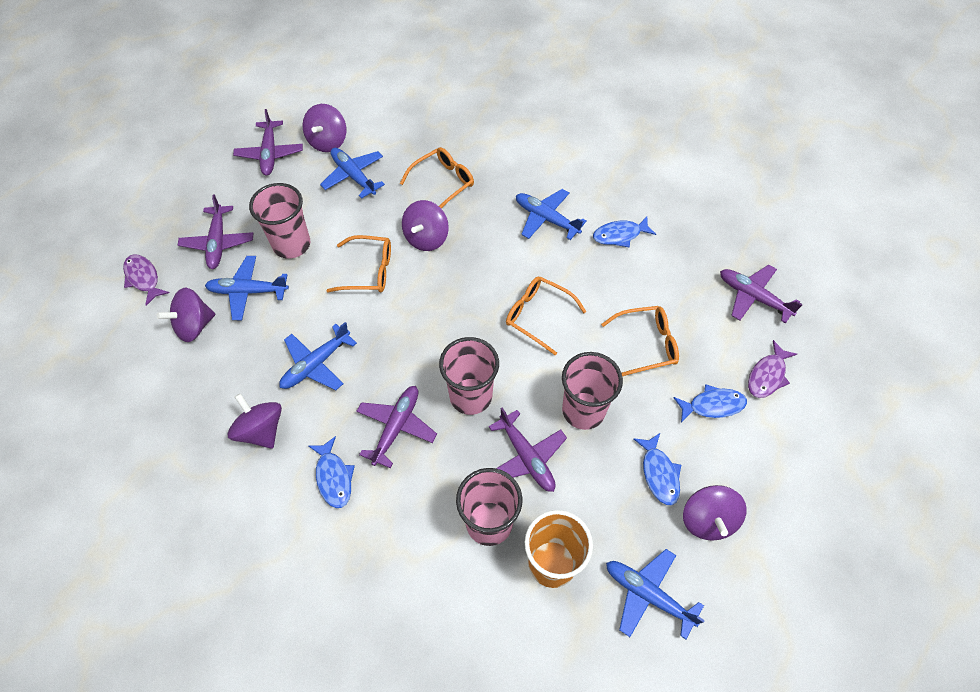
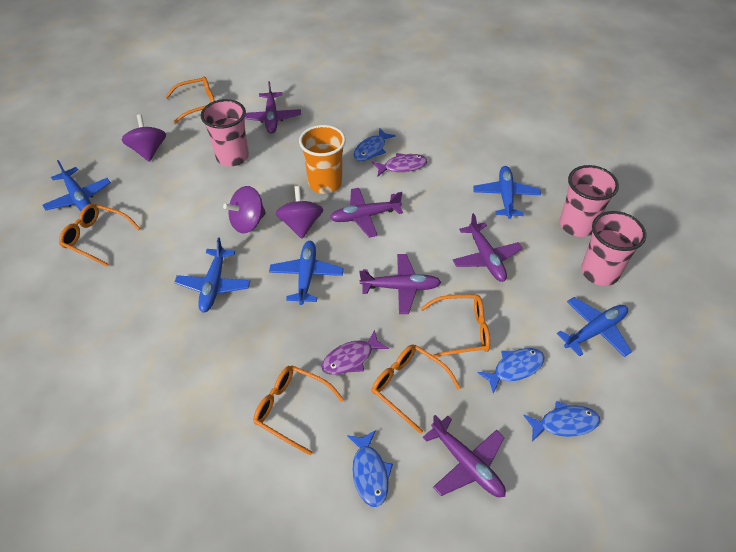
orange glasses: [327,235,391,292] [400,147,474,208] [506,276,587,355] [601,306,679,376] = 4 -> [59,204,140,267] [165,76,215,124] [253,366,344,455] [372,344,461,434] [421,294,490,359] = 5
pink cup: [249,183,310,259] [439,337,499,415] [456,468,522,546] [562,352,623,430] = 4 -> [201,99,249,166] [560,165,619,237] [581,211,646,286] = 3
purple spinning top: [156,288,215,342] [228,393,282,449] [303,104,346,152] [402,200,449,251] [683,485,747,541] = 5 -> [122,114,166,162] [223,186,266,234] [275,186,323,239] = 3

